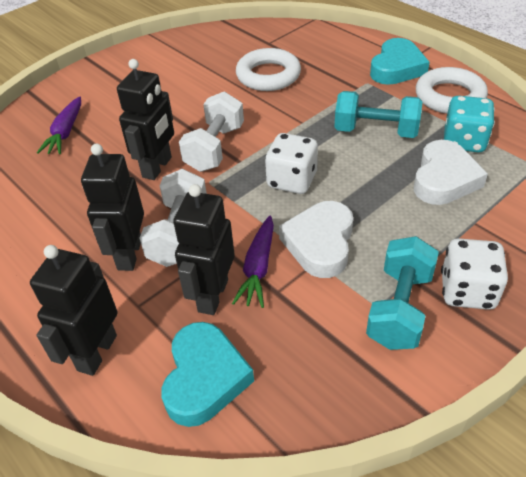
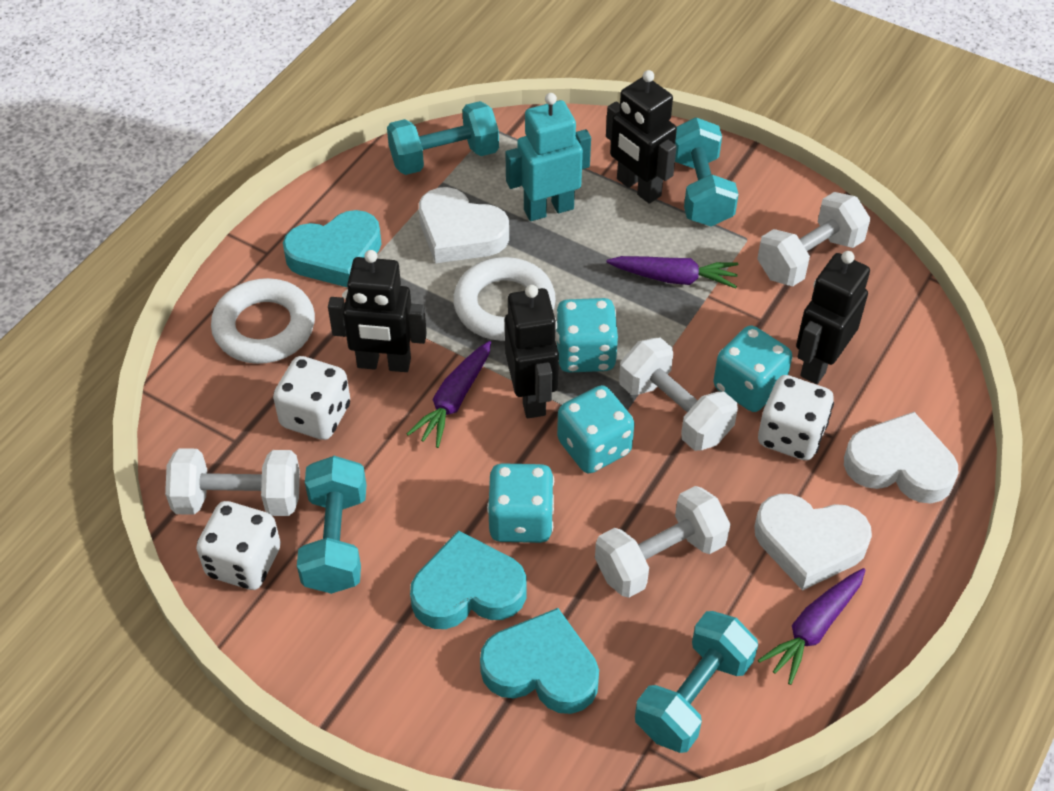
purple carrot: [37,96,81,154] [232,216,274,308] = 2 -> [407,341,491,448] [606,256,738,289] [758,568,865,685] = 3
turquoise dice: [444,96,495,152] = 1 -> [487,463,554,543] [555,298,618,373] [557,385,635,473] [714,326,792,412] = 4
turquoise dumbbell: [335,91,423,138] [366,236,439,350] = 2 -> [297,456,366,594] [387,101,499,175] [635,611,758,753] [675,117,739,226] = 4
turquoise heart: [161,322,254,427] [370,38,430,85] = 2 -> [283,210,382,288] [410,530,526,629] [480,608,599,714] = 3
turquoise robot: none = 0 -> [505,93,591,221] = 1
white dice: [265,133,318,194] [441,238,508,310] = 2 -> [196,501,281,590] [273,356,350,440] [758,375,834,460] = 3
white dumbbell: [139,169,207,267] [179,92,244,172] = 2 -> [165,448,300,516] [595,486,731,598] [619,337,738,451] [757,192,870,286] = 4
white heart: [279,201,353,278] [414,140,488,205] = 2 -> [419,187,509,263] [754,494,872,591] [844,412,959,503] = 3

